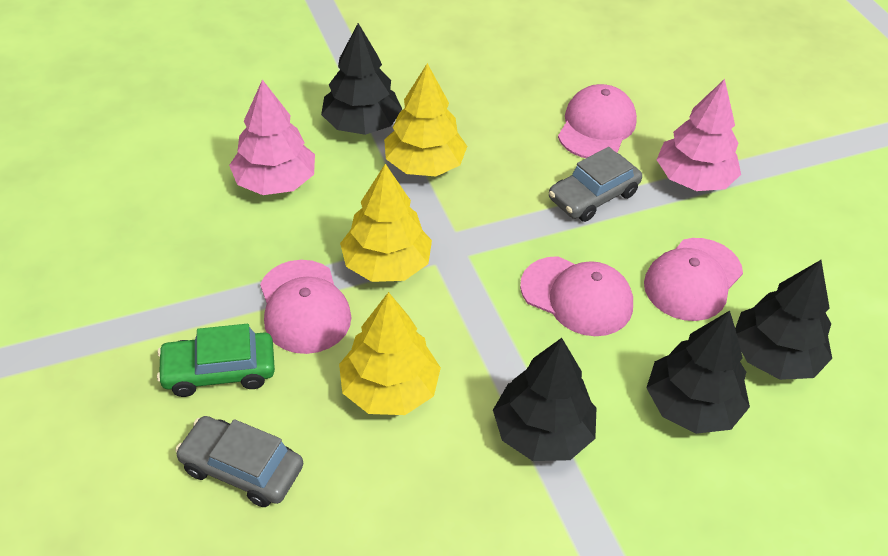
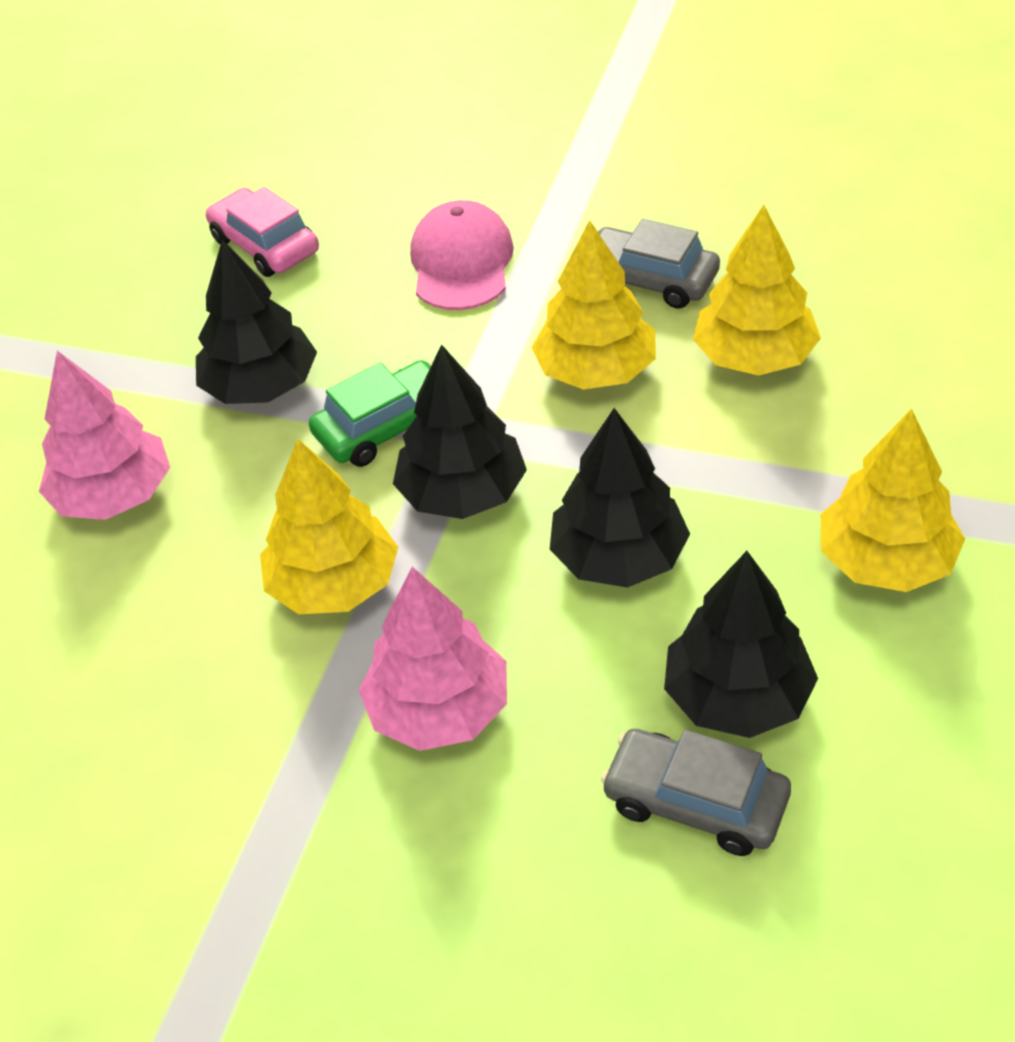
pink cap: [260,260,351,354] [520,256,633,336] [558,84,637,158] [644,238,743,321] = 4 -> [410,200,514,310] = 1
pink car: none = 0 -> [206,187,319,277] = 1
yellow tree: [339,292,441,415] [340,164,432,282] [384,63,467,176] = 3 -> [260,439,398,614] [531,220,656,390] [693,205,821,376] [821,409,965,592] = 4

